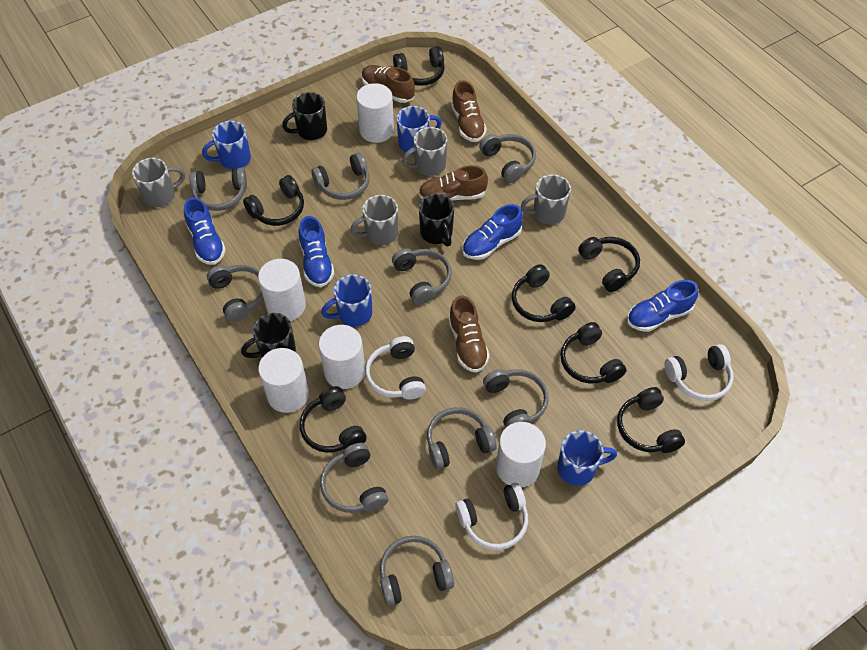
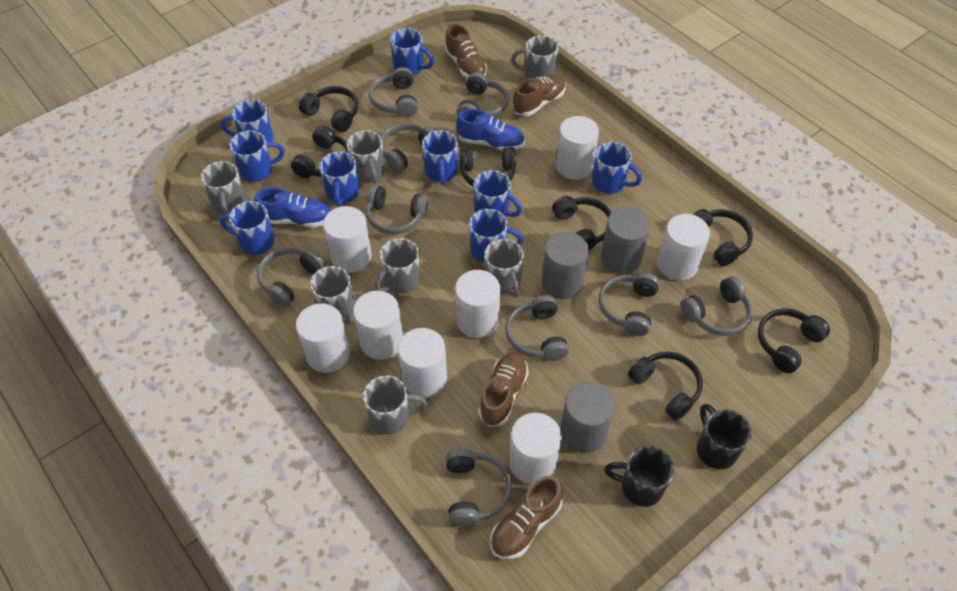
black mug: [241,313,296,358] [282,92,327,140] [419,194,454,246] = 3 -> [604,446,674,507] [697,404,751,469] = 2
blue mug: [202,121,251,169] [321,274,372,327] [396,106,442,154] [557,430,617,486] = 4 -> [220,201,275,255] [221,99,273,142] [229,130,285,182] [319,151,359,207] [390,28,434,76] [422,130,458,185] [469,209,523,263] [474,170,522,217] [592,142,642,194] = 9
blue shoe: [184,197,226,265] [299,216,334,287] [462,204,523,260] [627,280,698,332] = 4 -> [254,187,330,228] [456,109,525,150] = 2
grey cylinder: none = 0 -> [542,232,589,299] [560,382,615,453] [601,207,650,274] = 3
grey mug: [132,158,185,207] [350,195,398,245] [402,127,447,176] [521,174,571,224] = 4 -> [201,161,246,215] [310,266,354,325] [346,130,385,184] [363,375,428,435] [374,238,420,293] [484,239,524,298] [511,35,559,79] = 7
white cylinder: [258,259,306,321] [258,348,309,413] [319,325,365,389] [356,83,394,143] [496,422,546,487] = 5 -> [296,303,350,373] [323,206,372,273] [353,291,403,360] [398,328,447,398] [455,270,500,338] [509,413,562,484] [556,116,599,180] [657,214,710,281] = 8
white headphones: [365,336,426,399] [455,483,528,550] [665,344,734,401] = 3 -> none = 0

